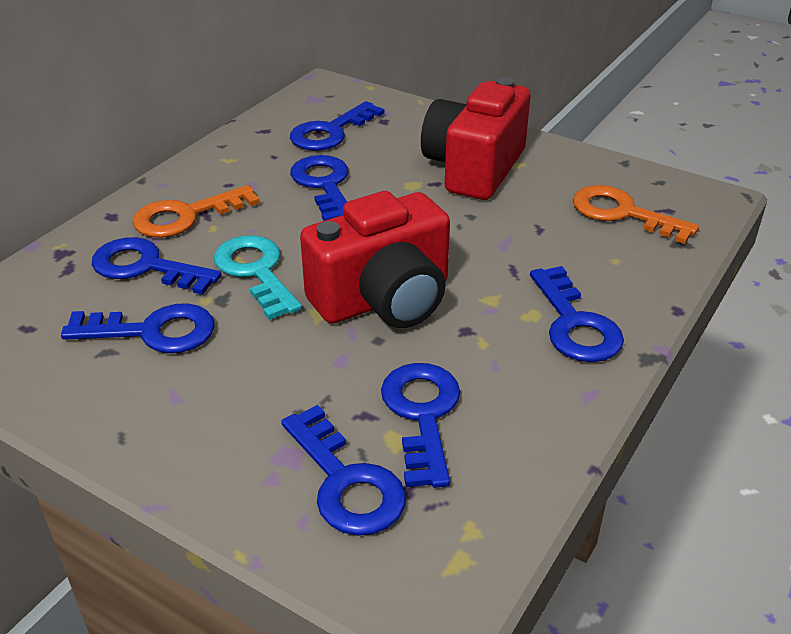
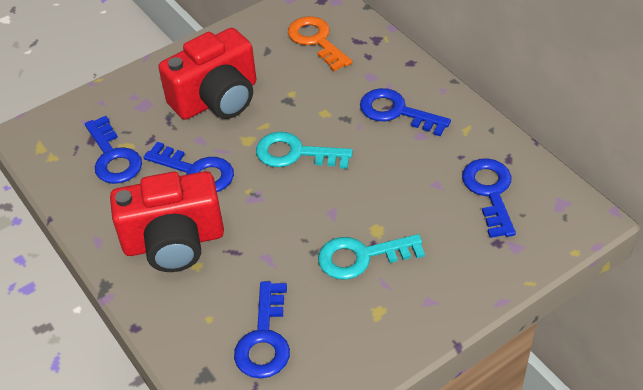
blue key: [61,303,215,353] [92,237,222,295] [281,405,406,536] [290,101,384,151] [290,155,348,221] [381,363,460,488] [530,266,624,362] = 7 -> [85,116,142,184] [144,142,234,192] [234,281,290,379] [360,88,451,137] [462,158,516,238] = 5
orange key: [132,185,260,238] [573,185,699,244] = 2 -> [288,16,352,71] = 1
turquoise key: [214,235,302,320] = 1 -> [256,132,353,169] [318,234,425,280] = 2

